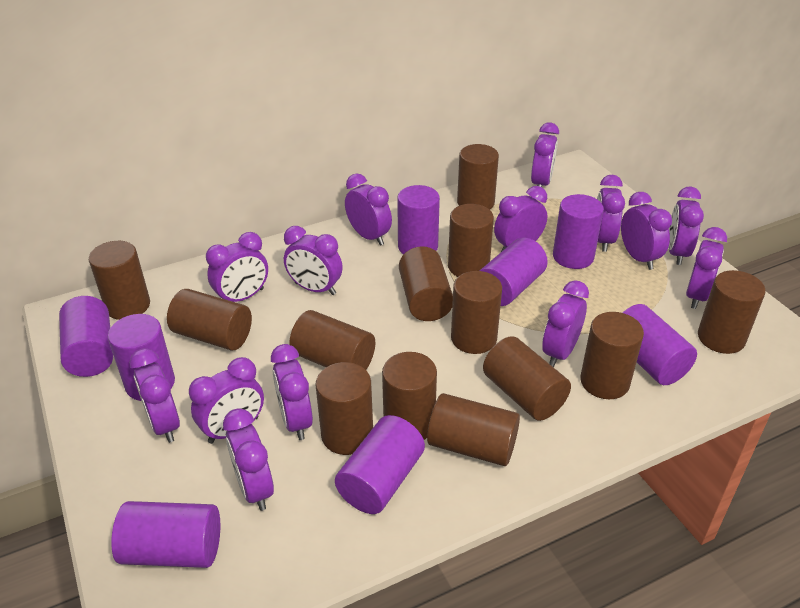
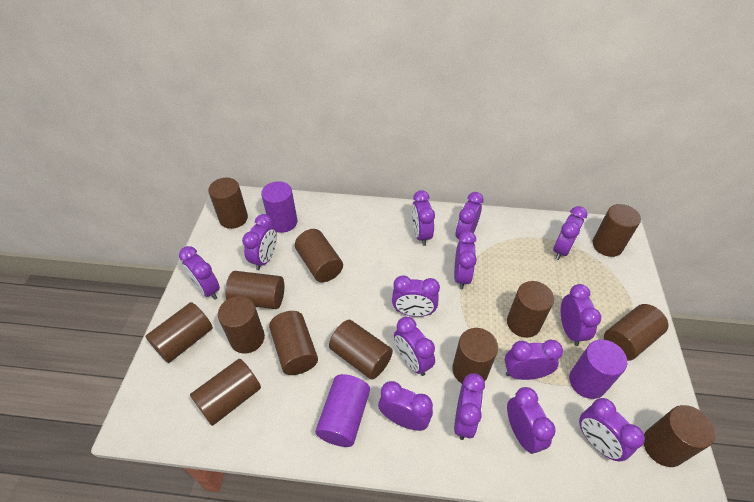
purple cylinder: [59,296,113,377] [108,314,175,401] [111,501,220,568] [335,415,425,514] [397,185,440,255] [480,238,548,306] [553,194,604,269] [623,304,697,385] = 8 -> [261,181,297,233] [315,374,370,447] [569,340,627,399] = 3

